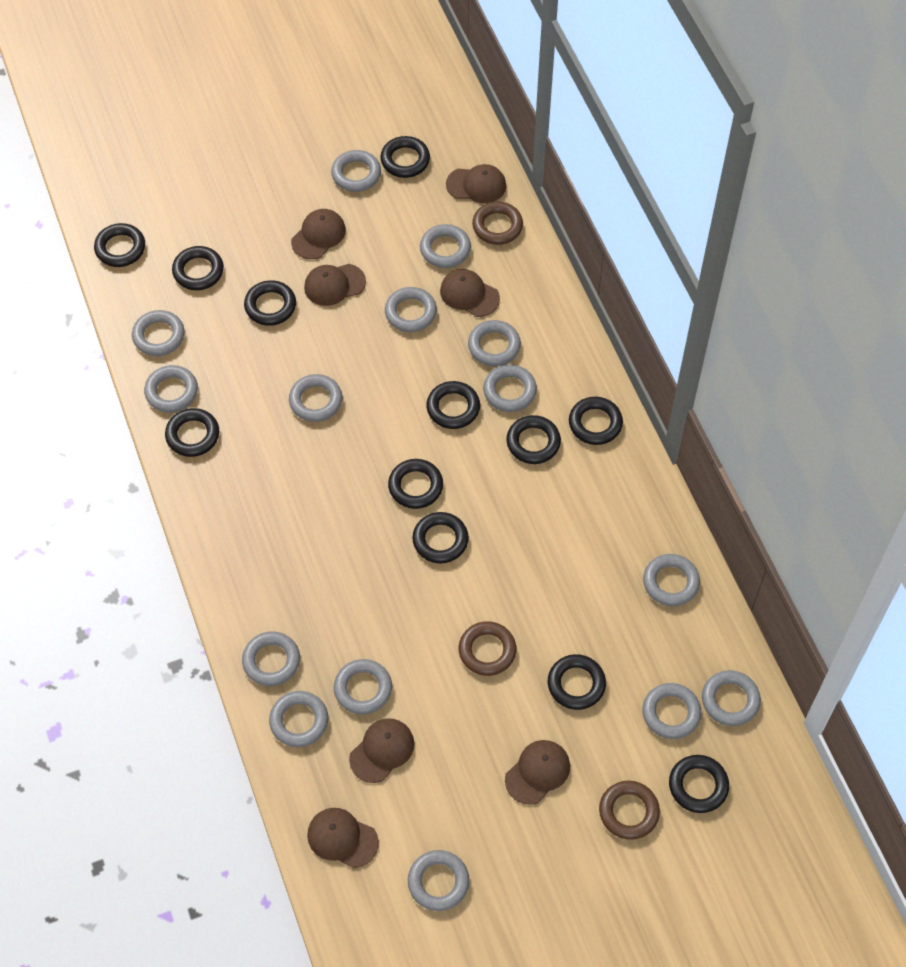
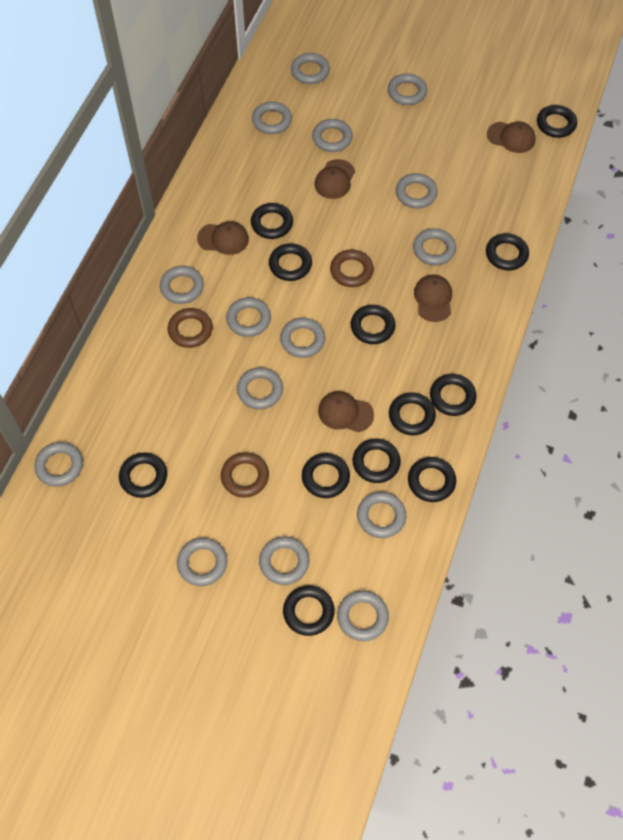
brown cap: [291,209,346,259] [304,264,366,306] [307,808,379,868] [349,718,414,783] [440,269,500,317] [446,164,506,203] [505,740,570,805] = 7 -> [197,221,249,255] [315,159,355,199] [318,391,374,432] [414,275,452,322] [487,121,536,153] = 5

